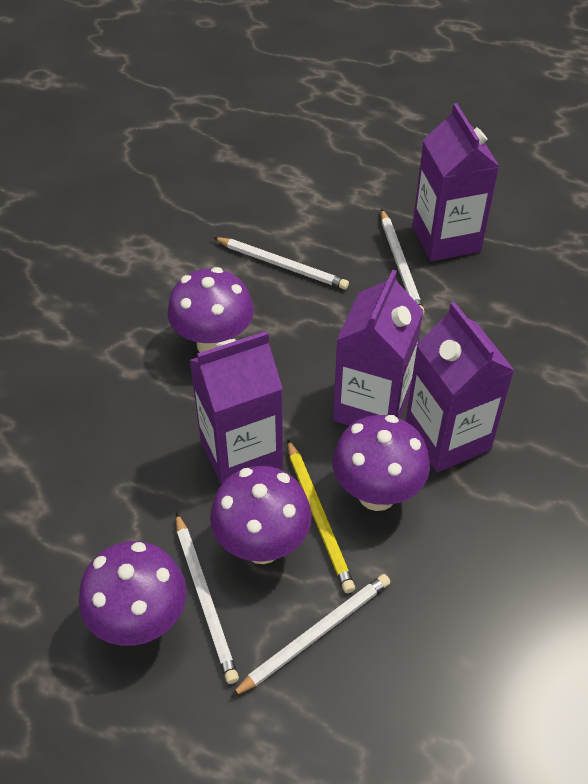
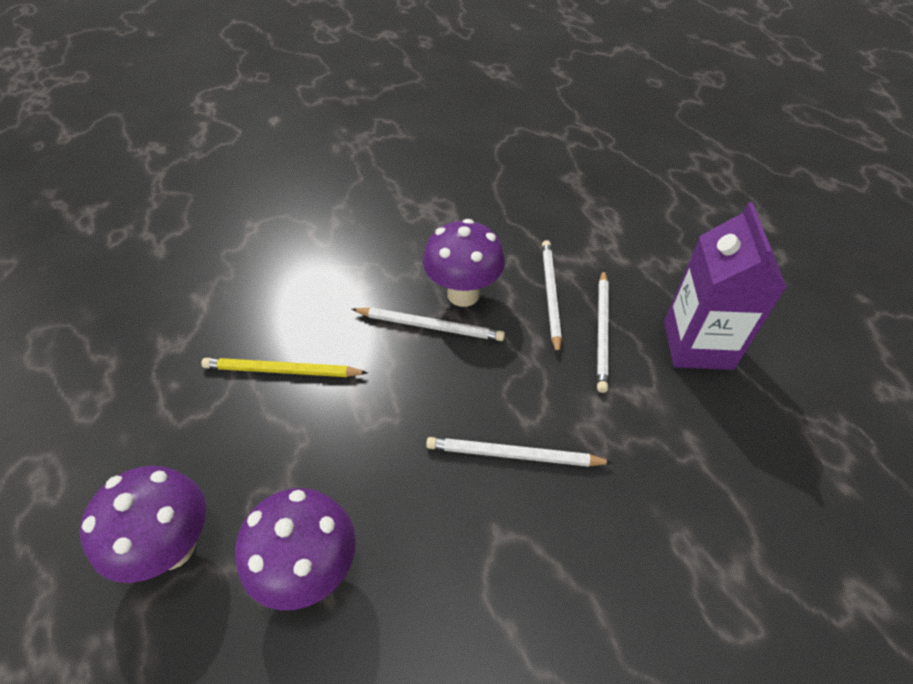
purple carton: [190,331,283,485] [333,270,424,426] [406,302,515,472] [413,103,500,262] = 4 -> [664,202,787,370] = 1
purple mushroom: [79,541,187,646] [167,267,254,352] [210,466,312,564] [332,415,430,511] = 4 -> [80,466,206,583] [235,488,356,610] [423,219,505,307] = 3

